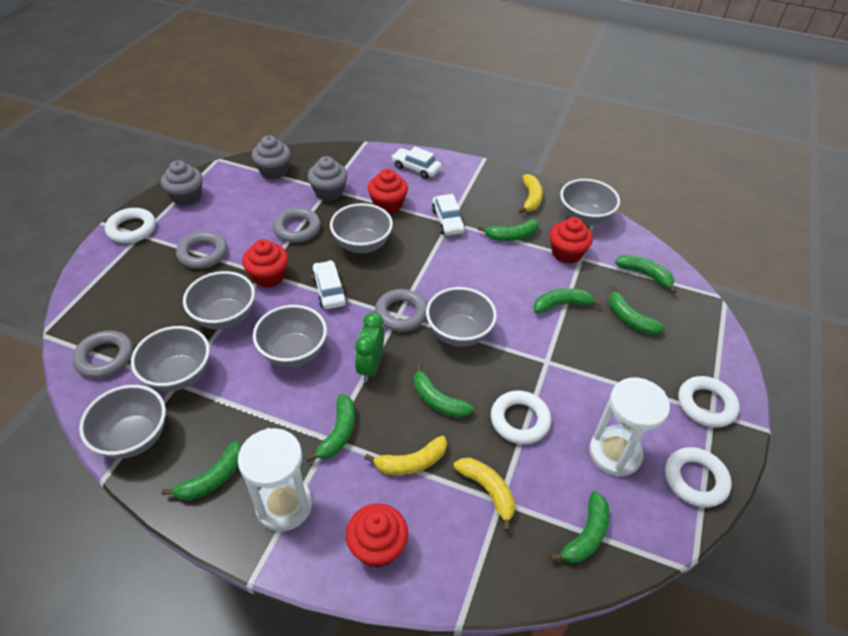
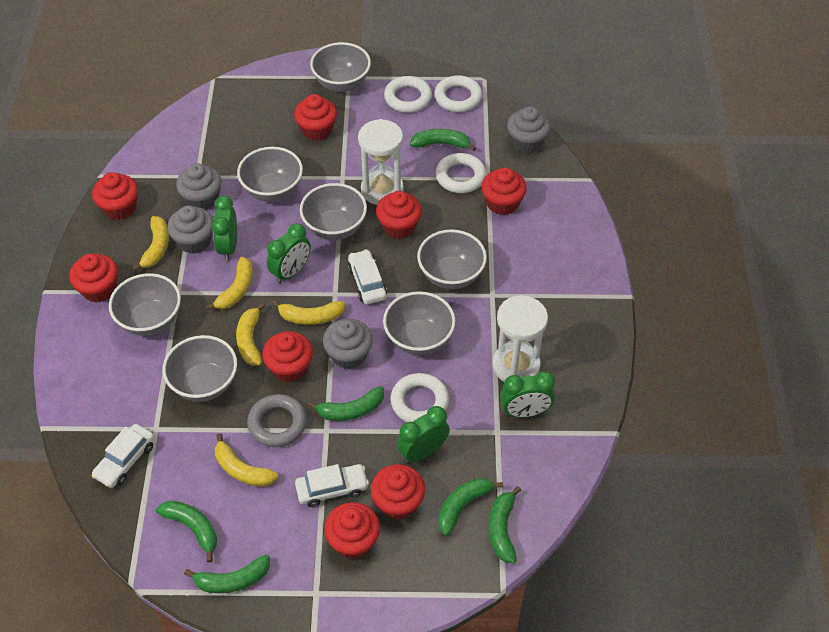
green banana: [161,440,242,501] [306,394,355,462] [414,363,474,418] [478,219,539,241] [533,288,602,313] [550,491,609,563] [609,286,665,335] [615,255,677,293] = 8 -> [156,500,217,562] [184,555,270,593] [307,386,384,421] [410,129,476,151] [438,478,503,536] [489,486,521,564] = 6
green clock: [355,312,384,382] = 1 -> [211,196,237,261] [267,223,311,284] [397,406,450,463] [500,371,555,418] = 4
grey cupcake: [161,160,203,206] [252,135,291,179] [308,156,348,201] = 3 -> [167,205,213,254] [176,163,222,210] [323,319,373,369] [507,106,550,153] = 4
grey ring: [72,330,133,379] [176,231,227,269] [273,207,321,243] [375,289,427,332] = 4 -> [247,394,307,447] = 1
red cupcake: [242,239,288,288] [346,503,408,568] [368,169,408,214] [550,217,593,264] = 4 -> [69,254,118,303] [92,172,138,220] [262,331,313,382] [294,94,337,141] [324,502,380,559] [371,464,425,520] [376,191,422,239] [481,167,527,215] = 8
yellow banana: [364,436,447,475] [453,458,515,531] [519,174,543,214] = 3 -> [132,216,169,272] [205,257,253,311] [215,433,278,486] [236,303,265,365] [272,300,346,325] = 5

